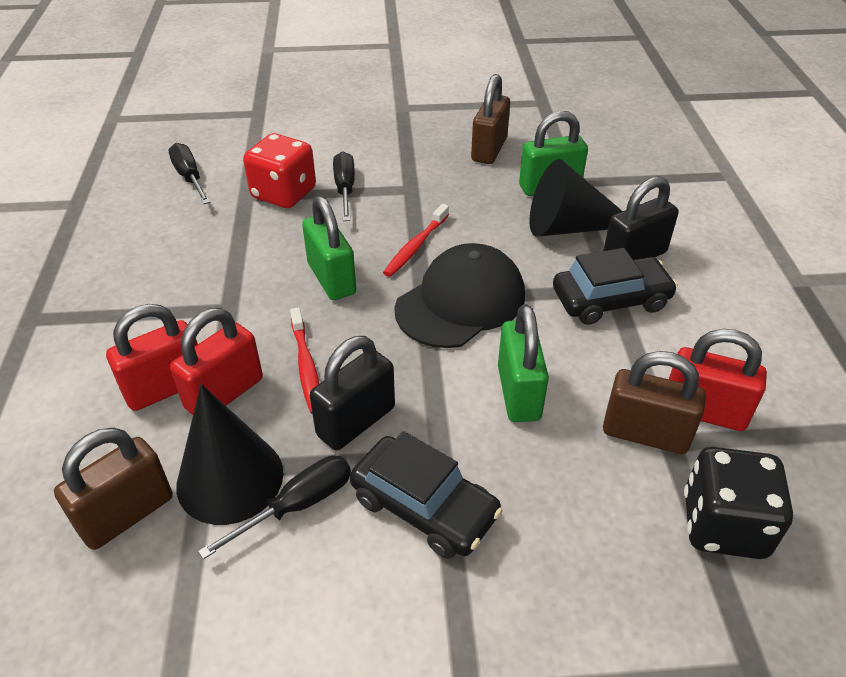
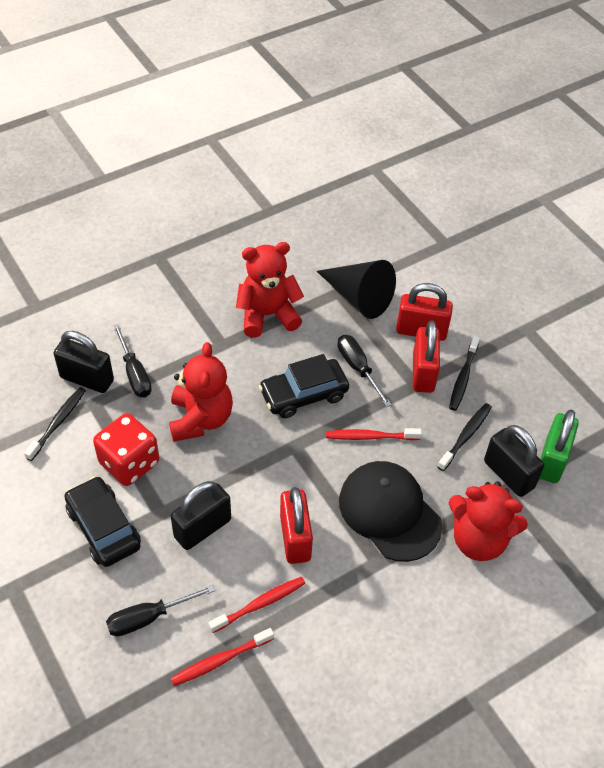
black cone: [176,384,283,525] [529,159,622,237] = 2 -> [317,260,396,319] = 1
black dice: [684,447,793,559] = 1 -> none = 0
black padlock: [310,336,395,450] [603,176,679,260] = 2 -> [54,331,114,393] [171,481,231,550] [484,425,544,497] = 3
black toothbrush: none = 0 -> [24,387,86,461] [437,403,492,471] [449,336,480,411] = 3
brown padlock: [54,428,173,550] [471,74,510,164] [603,351,706,454] = 3 -> none = 0
green padlock: [302,196,356,300] [498,304,549,422] [519,111,588,196] = 3 -> [540,410,579,483] = 1
red teddy bear: none = 0 -> [169,342,233,442] [236,242,304,338] [449,482,528,561] = 3
red toothbrush: [290,308,319,414] [383,204,449,277] = 2 -> [171,628,274,686] [208,577,305,633] [326,428,422,440] = 3

